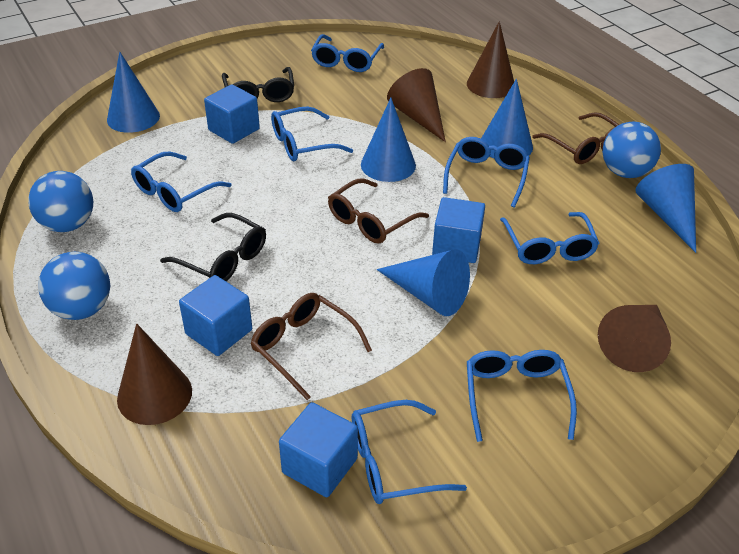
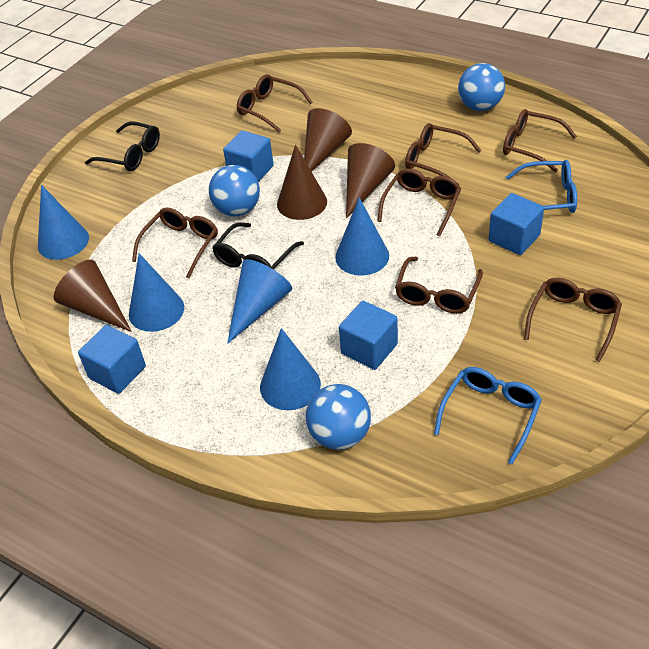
blue glasses: [131,151,232,212] [271,106,353,161] [311,34,384,72] [352,400,467,504] [443,137,530,207] [467,350,577,442] [500,212,599,264] = 7 -> [434,367,542,464] [506,160,577,213] = 2
brown glasses: [250,293,372,400] [328,178,429,244] [532,112,619,164] = 3 -> [132,208,218,278] [236,74,313,133] [377,169,461,237] [395,257,483,314] [405,123,482,185] [503,109,577,172] [524,278,622,362] = 7

